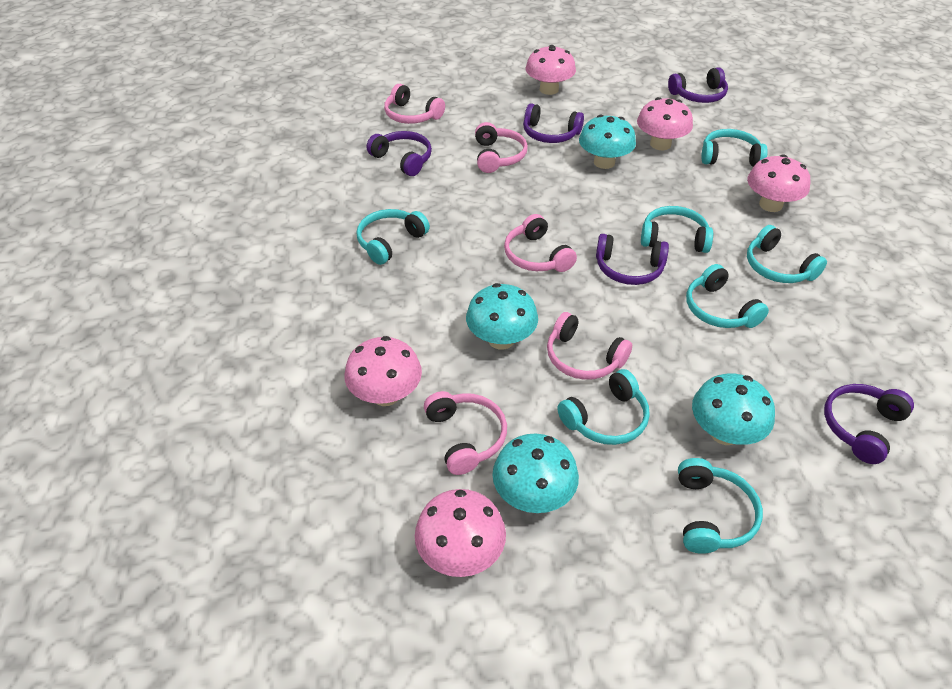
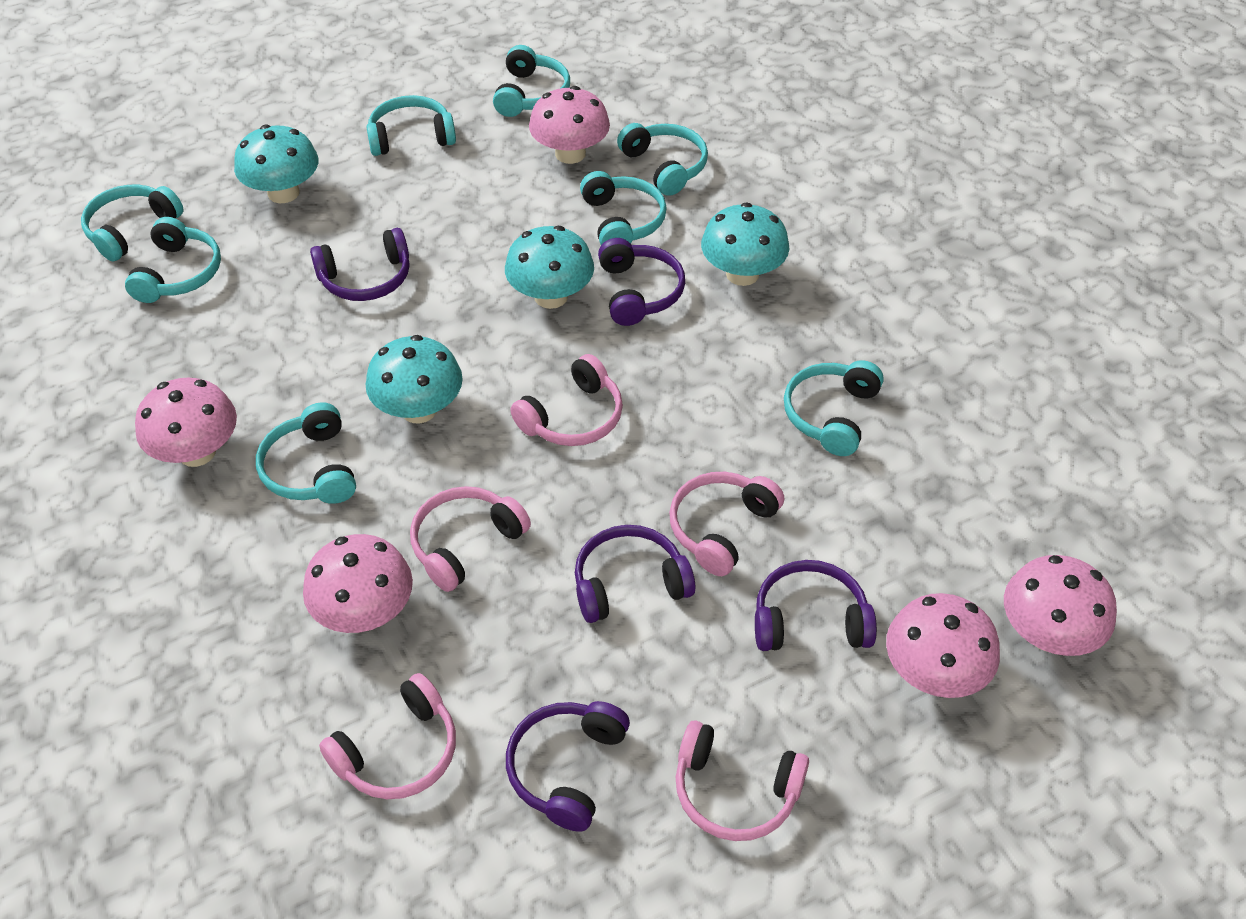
turquoise headphones: [356,209,430,265] [557,369,650,445] [641,206,713,253] [678,458,763,554] [686,264,769,328] [701,129,768,167] [747,225,827,283] = 7 -> [81,185,184,261] [125,217,221,303] [256,402,356,504] [366,95,456,156] [493,45,570,117] [580,171,667,245] [617,123,708,196] [784,360,884,456] = 8

